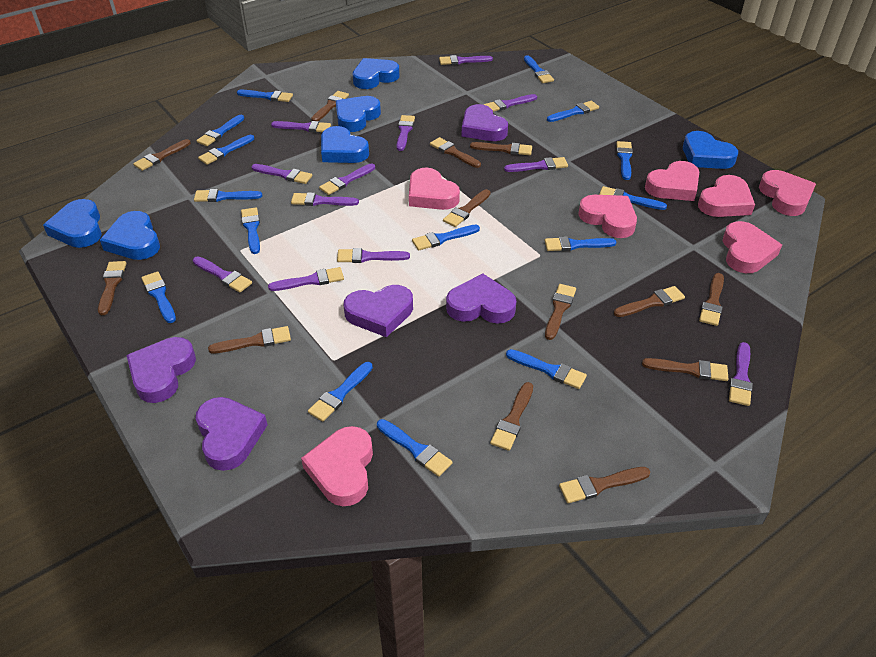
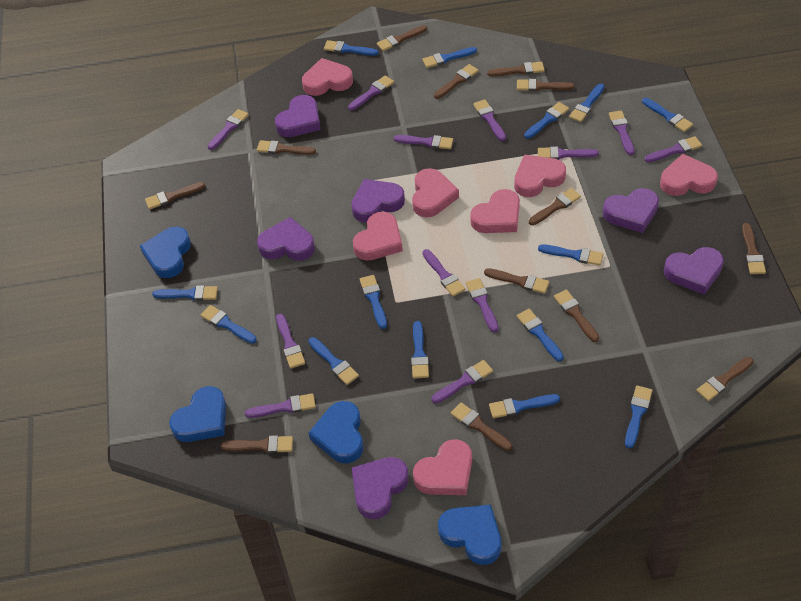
blue brush: [141,272,176,323] [194,189,262,202] [196,115,244,146] [198,135,254,165] [237,90,293,102] [241,207,260,254] [308,362,373,422] [377,419,453,477] [412,225,480,250] [506,349,587,389] [524,55,554,83] [545,236,616,251] [547,101,599,122] [599,186,667,210] [616,141,633,180] = 15 -> [152,285,218,301] [201,305,257,344] [309,337,359,385] [324,40,379,56] [360,275,387,329] [411,321,429,379] [422,47,477,68] [489,394,560,418] [517,309,564,361] [524,102,569,139] [538,244,603,266] [569,84,604,122] [625,386,653,448] [642,98,693,132] = 14
blue heart: [43,199,102,248] [100,211,160,260] [321,126,369,163] [336,96,381,132] [353,58,399,89] [683,131,738,169] = 6 -> [140,227,191,278] [169,386,226,442] [309,401,364,463] [438,505,501,565] = 4
purple heart: [127,337,196,403] [196,397,268,471] [344,285,413,337] [446,274,517,324] [461,104,508,141] = 5 -> [257,217,315,261] [275,95,321,137] [351,179,405,222] [352,457,409,519] [603,188,659,233] [664,247,724,295] = 6

